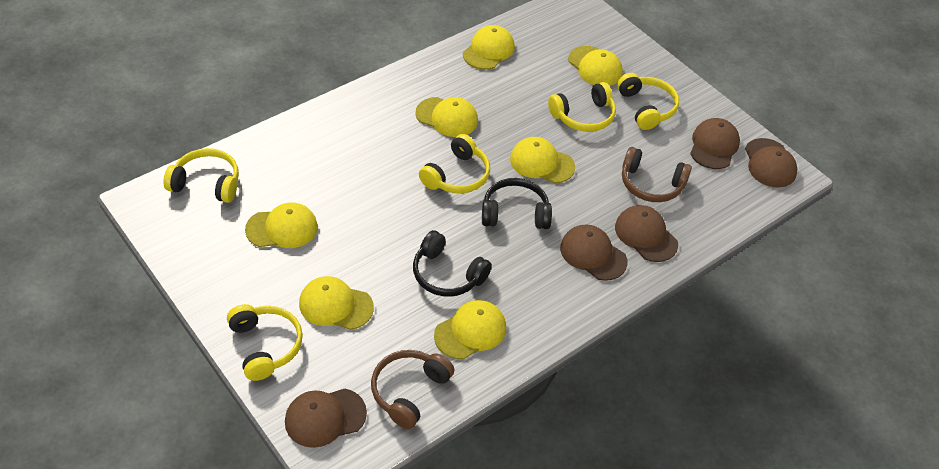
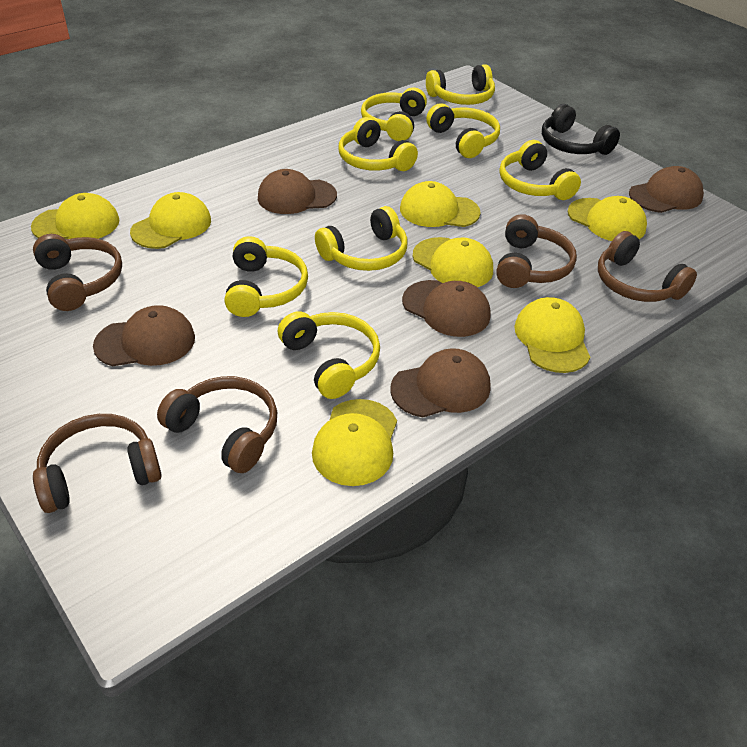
black headphones: [413,230,492,297] [482,178,552,229] = 2 -> [542,104,620,155] = 1
brown headphones: [371,350,454,429] [622,147,692,202] = 2 -> [33,234,122,311] [33,414,162,513] [157,376,277,473] [496,214,577,288] [598,231,697,302] = 5
yellow headphones: [163,148,239,203] [227,304,303,381] [419,134,490,193] [548,82,616,132] [617,73,679,130] = 5 -> [225,236,308,317] [278,311,380,399] [315,206,408,271] [339,117,418,171] [361,87,427,141] [426,64,495,105] [426,103,500,158] [499,140,581,200] = 8

